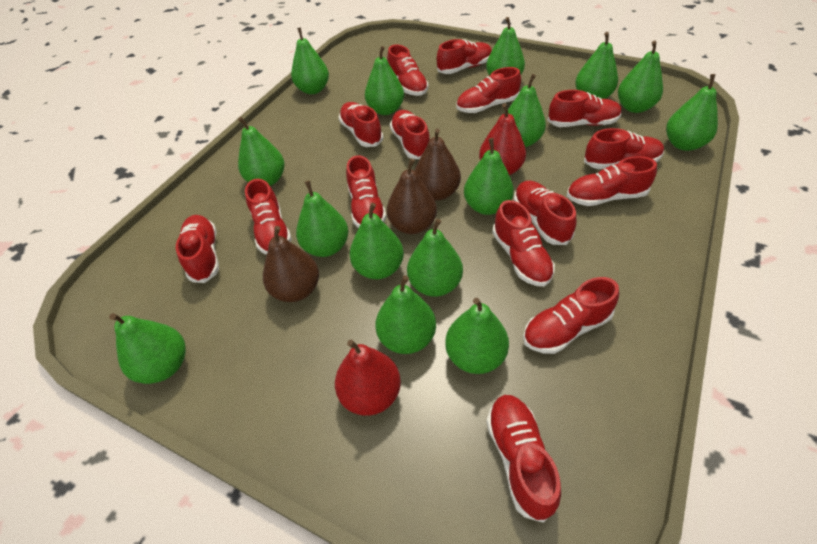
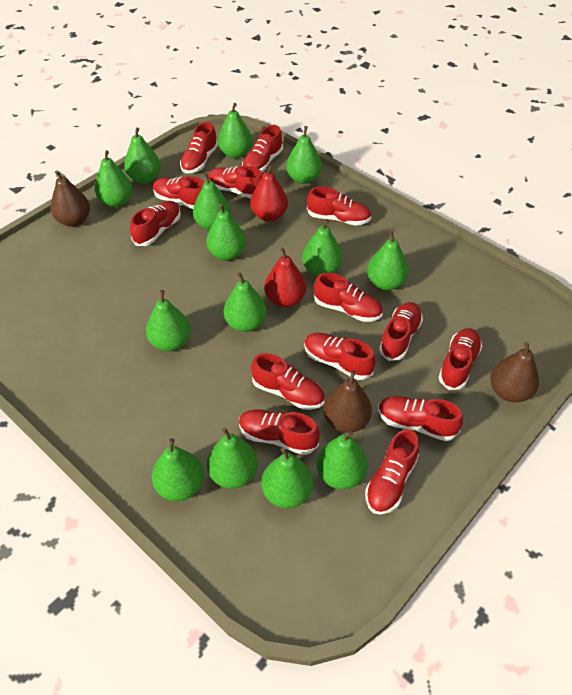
green pear: [109,313,186,384] [238,117,285,186] [291,27,329,94] [296,181,349,257] [349,203,404,279] [365,46,404,115] [375,275,436,354] [407,219,463,297] [445,298,509,374] [464,138,514,215] [486,17,525,76] [508,74,546,147] [575,32,618,99] [618,41,663,113] [666,74,718,151] = 15 -> [95,150,133,207] [124,127,161,184] [146,290,191,351] [152,438,204,501] [193,172,231,230] [206,204,246,261] [207,427,258,489] [218,103,252,158] [223,272,267,332] [261,447,313,508] [286,126,322,184] [302,219,343,276] [316,431,368,490] [367,231,409,290] = 14
red shoe: [176,215,219,283] [245,179,292,255] [339,102,384,147] [346,155,386,228] [387,45,429,96] [390,110,430,159] [437,39,492,74] [456,67,521,113] [486,395,561,523] [492,200,555,287] [514,181,576,245] [523,277,619,354] [547,90,622,127] [567,156,657,206] [584,128,664,169] = 15 -> [130,201,181,246] [153,176,204,209] [180,122,218,173] [208,166,263,198] [239,409,320,455] [242,125,283,172] [251,353,325,410] [304,333,376,380] [307,187,371,226] [314,273,383,322] [365,429,419,514] [378,396,463,441] [379,302,423,361] [439,328,482,390] = 14

